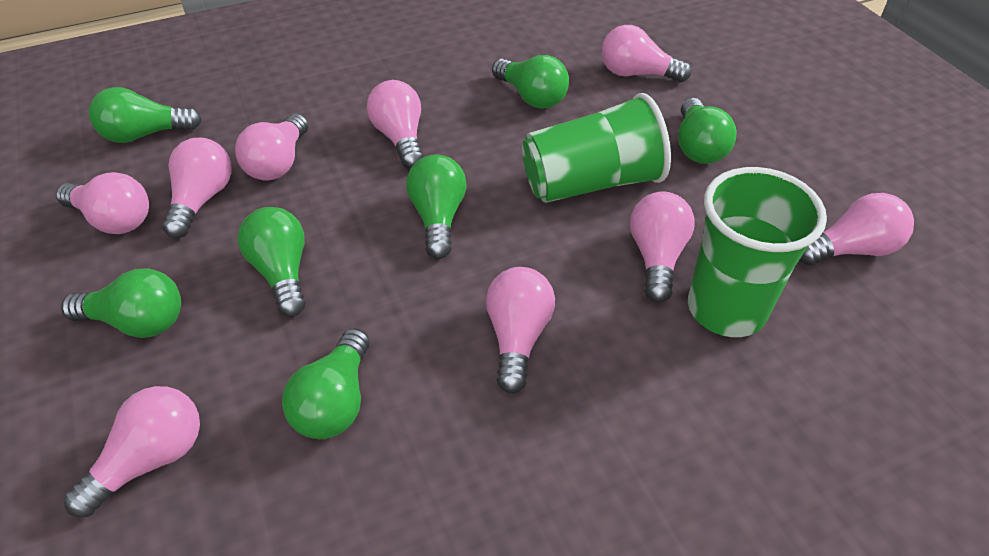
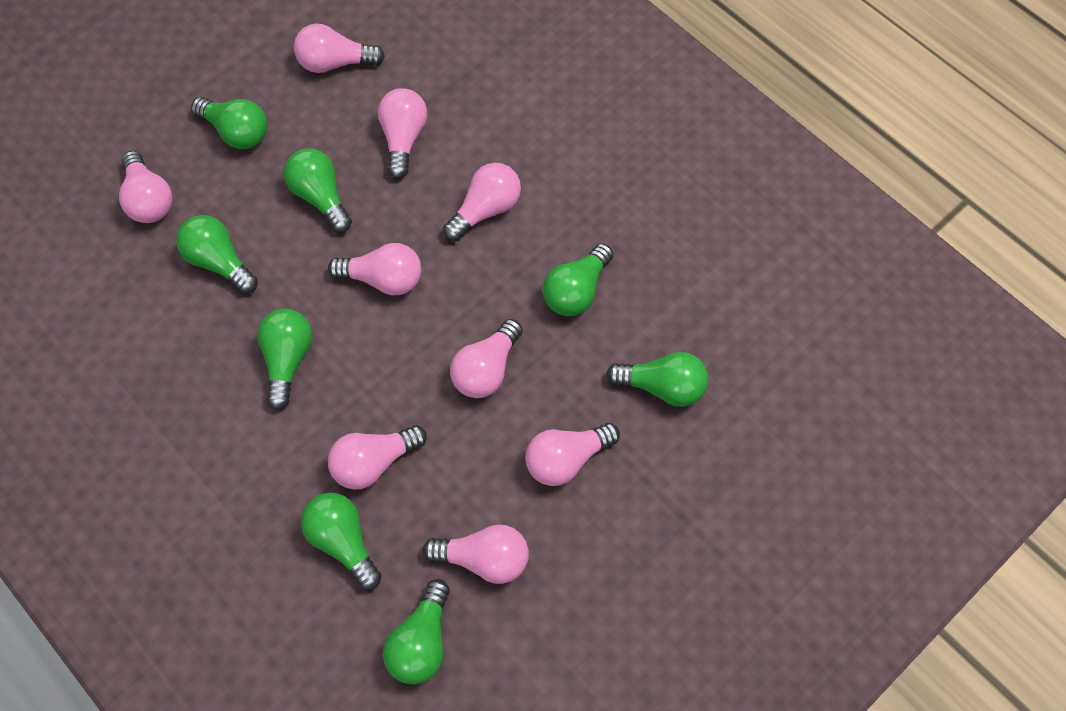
green cup: [522,93,671,203] [688,167,827,337] = 2 -> none = 0
green light bulb: [61,269,181,338] [89,87,202,143] [238,207,306,317] [282,328,369,439] [406,154,467,259] [492,55,569,109] [678,98,737,164] = 7 -> [176,215,258,294] [191,97,267,149] [257,308,312,410] [284,148,352,233] [301,493,382,590] [383,579,450,684] [543,243,613,316] [606,352,708,407] = 8

